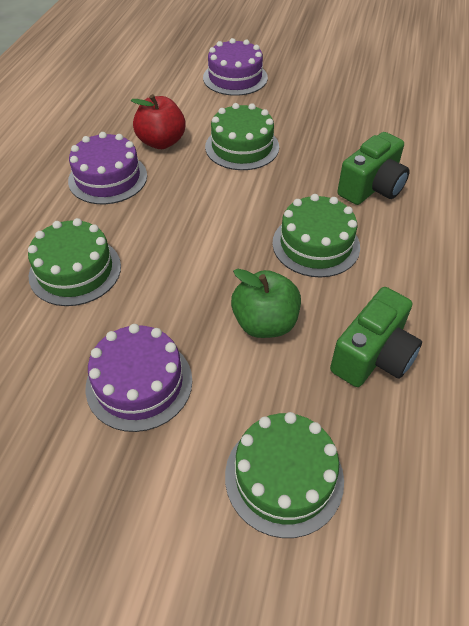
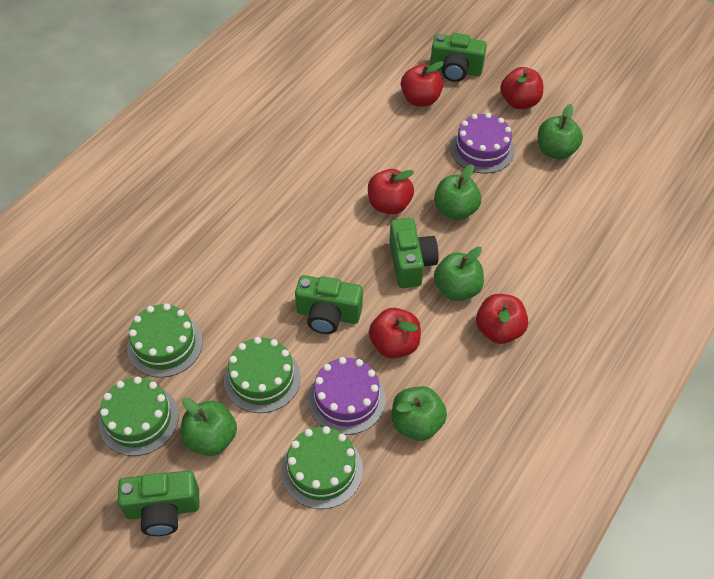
green apple: [231,269,301,338] = 1 -> [181,397,237,456] [392,386,447,441] [434,164,481,220] [434,247,484,301] [538,104,583,160] = 5
green camera: [330,287,422,387] [337,132,410,205] = 2 -> [118,470,200,536] [295,275,363,334] [390,218,439,288] [430,33,487,82] = 4
purple cake: [68,132,147,204] [86,324,192,432] [203,38,268,96] = 3 -> [308,357,386,435] [450,113,515,173] = 2
red apple: [131,94,186,149] = 1 -> [368,169,414,214] [369,308,421,358] [401,61,444,106] [476,294,528,344] [500,67,543,109] = 5

